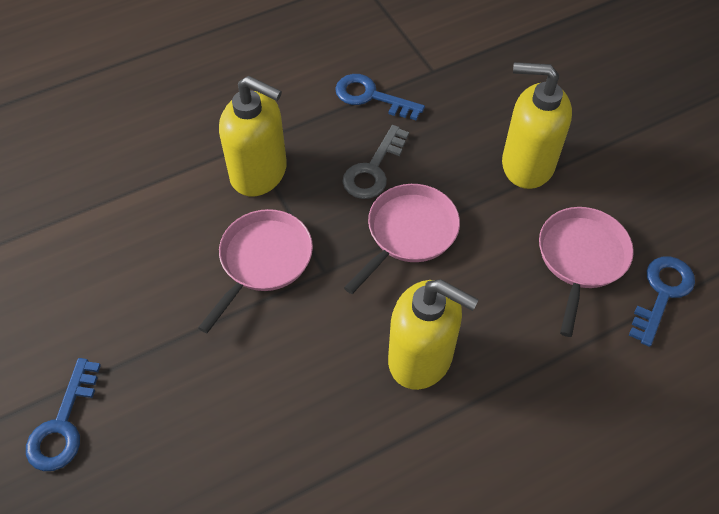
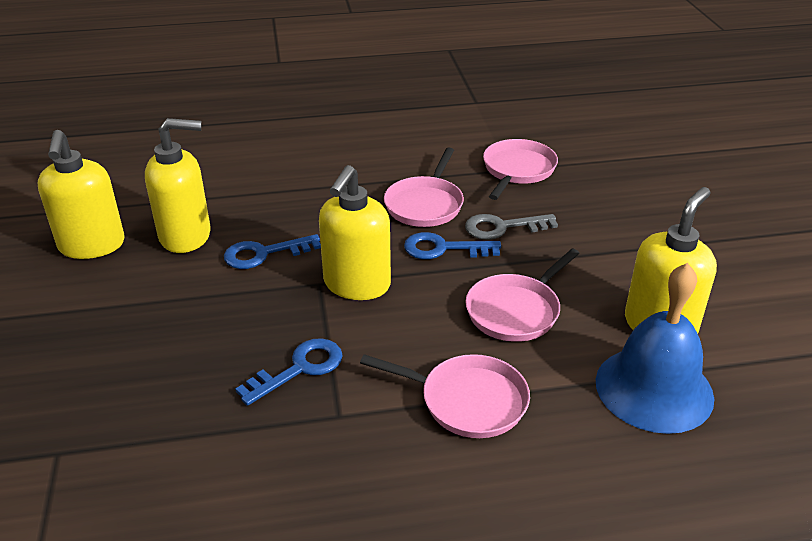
blue bell: none = 0 -> [596,263,714,434] = 1
pink pan: [198,209,313,333] [344,184,460,294] [539,207,634,337] = 3 -> [360,354,530,438] [384,148,464,227] [465,248,580,342] [483,139,558,200] = 4
yellow soap dispenser: [219,75,287,196] [388,279,479,390] [502,62,572,189] = 3 -> [38,130,124,259] [145,118,211,253] [319,165,391,300] [625,187,717,334] = 4

